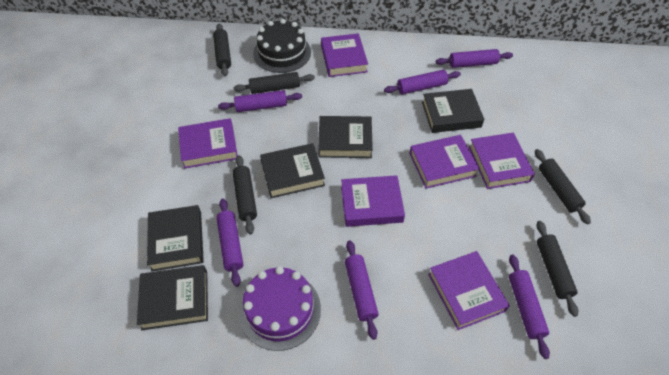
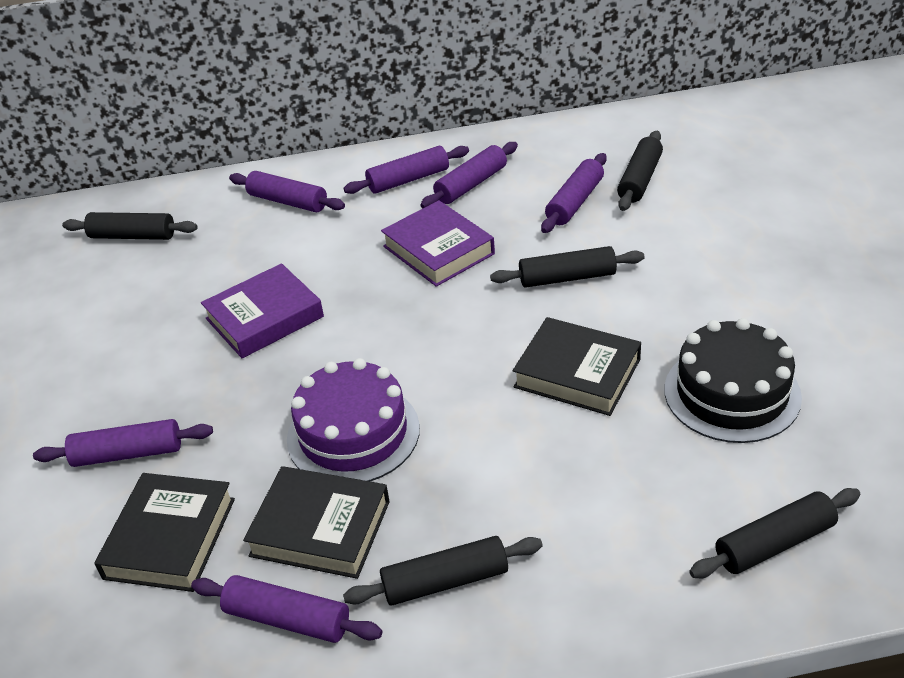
black book: [137,265,208,330] [147,205,204,272] [260,143,325,198] [318,116,373,158] [422,89,484,133] = 5 -> [94,473,235,592] [243,466,390,579] [513,317,641,416] = 3
purple book: [178,118,238,169] [321,33,368,77] [341,175,405,227] [409,135,480,189] [428,251,510,330] [469,133,535,189] = 6 -> [201,263,324,358] [381,200,495,287] = 2

